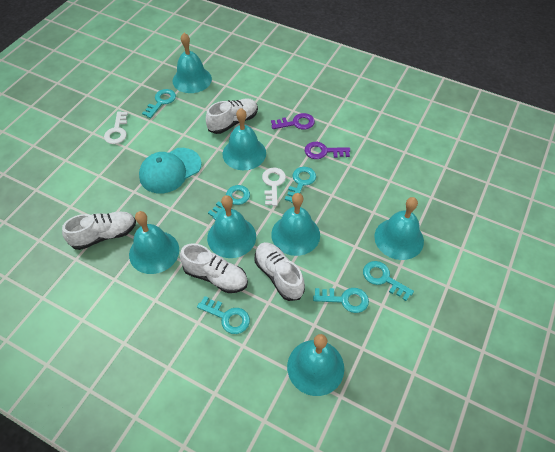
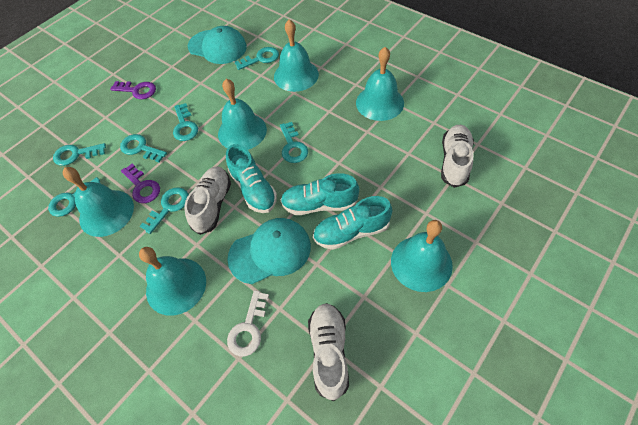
turquoise bell: [129,211,179,274] [173,33,212,93] [207,195,256,258] [223,108,266,170] [271,193,320,256] [287,334,344,396] [374,197,424,260] = 7 -> [63,167,134,237] [139,247,206,316] [218,79,267,150] [274,19,319,92] [356,47,404,121] [391,220,453,292] = 6
turquoise cap: [139,148,202,194] = 1 -> [188,26,247,64] [227,218,311,284] = 2
turquoise key: [142,89,176,118] [197,296,250,334] [208,185,250,220] [285,167,316,203] [313,288,369,313] [363,261,414,301] = 6 -> [48,177,101,217] [53,143,106,166] [120,134,167,162] [140,187,189,234] [173,103,198,141] [235,47,279,70] [280,122,308,163] = 7
turquoise shoe: none = 0 -> [226,144,277,213] [280,173,359,215] [313,196,392,250] = 3
white key: [104,111,128,144] [262,167,286,206] = 2 -> [227,290,269,356] = 1
white shoe: [62,211,136,250] [180,243,248,293] [206,98,258,134] [255,242,305,301] = 4 -> [184,166,231,235] [308,303,349,401] [441,125,474,188] = 3

